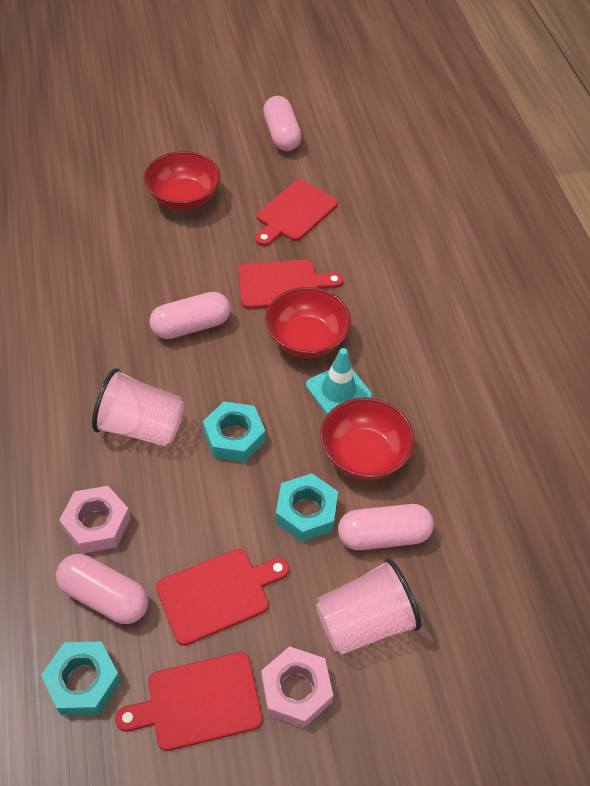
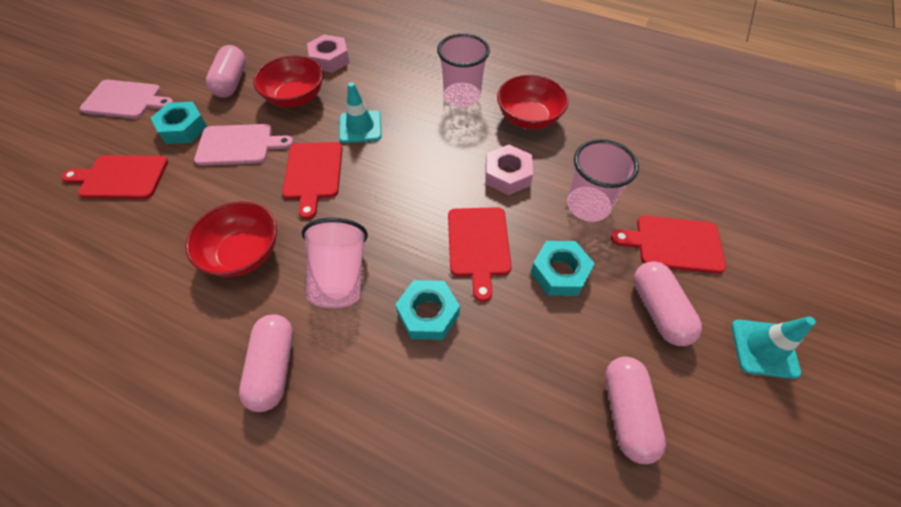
pink cup: [92,368,184,446] [316,558,422,654] = 2 -> [302,217,368,308] [437,33,490,107] [567,139,639,222] = 3
pink cutting board: none = 0 -> [80,80,174,119] [194,124,294,166] = 2
turquoise traffic cone: [306,348,372,414] = 1 -> [339,82,382,143] [732,316,816,379] = 2

